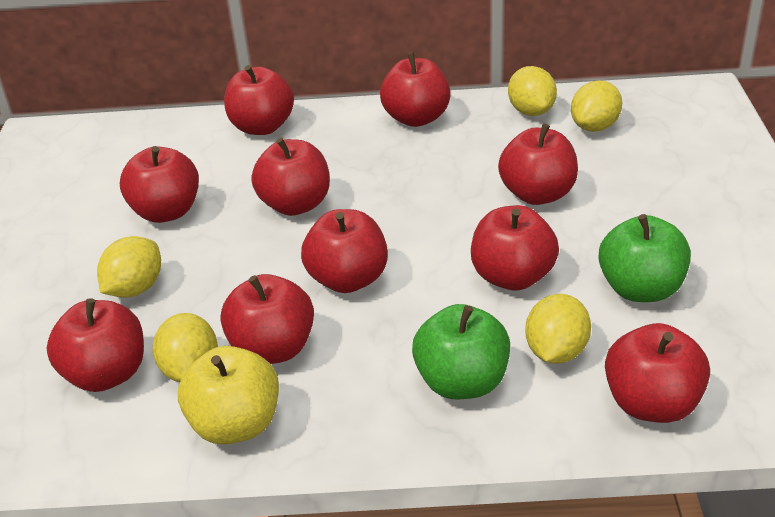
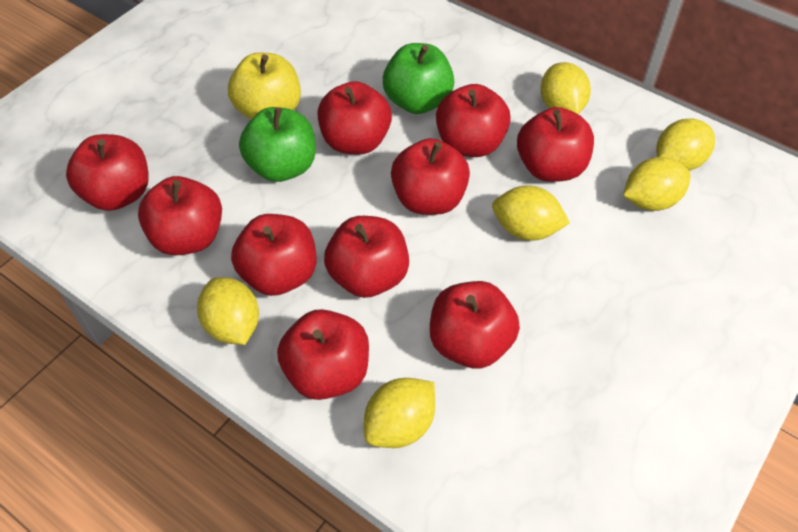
yellow lemon: [97,236,161,298] [152,313,218,382] [508,66,557,116] [525,294,591,364] [571,80,622,132] = 5 -> [197,277,259,345] [364,378,435,448] [492,185,570,241] [541,62,591,114] [623,157,691,211] [656,118,715,171] = 6

